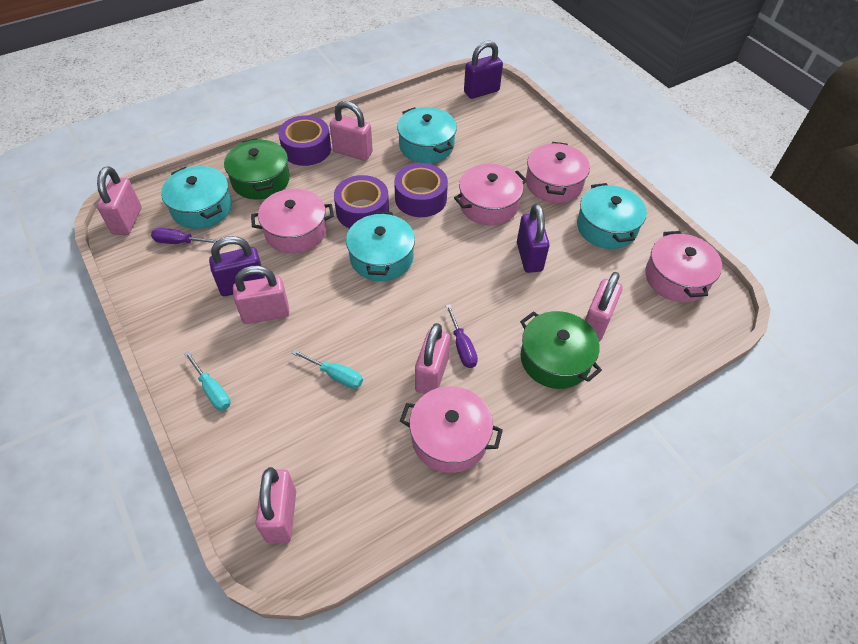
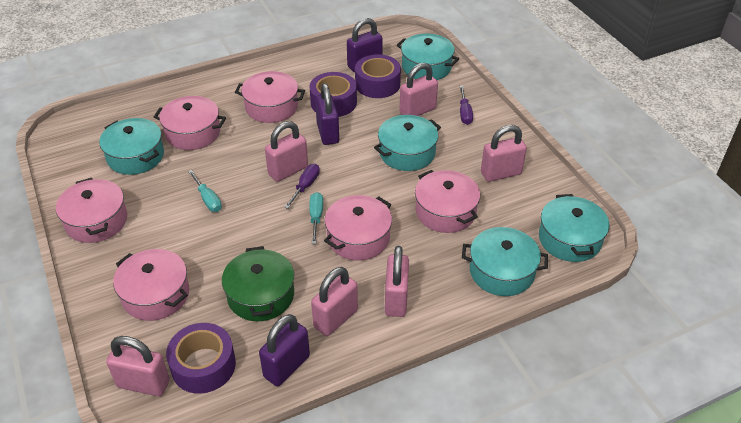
green pot: [224,138,290,200] [520,311,602,389] = 2 -> [222,246,294,321] = 1
pink pot: [251,189,334,254] [400,386,503,473] [454,164,527,226] [526,142,590,203] [645,231,722,302] = 5 -> [56,178,127,243] [113,249,189,321] [154,96,226,150] [235,71,305,123] [324,195,392,261] [415,170,480,233] = 6
turquoise pot: [161,166,232,229] [346,211,415,281] [397,107,457,163] [577,183,647,249] = 4 -> [99,118,164,175] [374,115,441,171] [397,33,459,80] [462,227,548,296] [539,194,609,262] = 5

